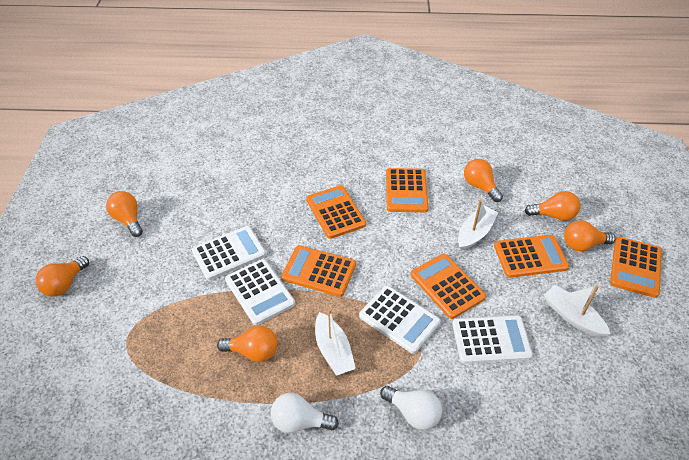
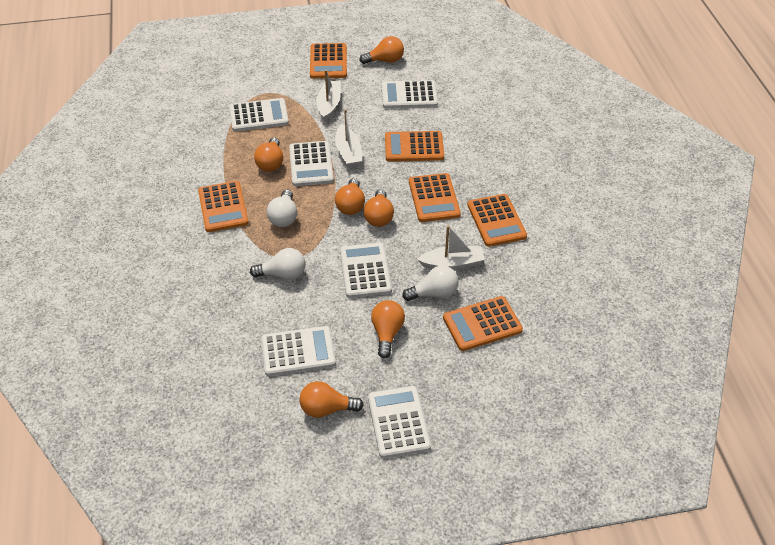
white calculator: [192,226,266,280] [225,259,295,325] [359,286,441,354] [452,315,533,364] = 4 -> [229,98,289,132] [261,326,336,376] [289,141,334,186] [340,243,392,298] [368,386,431,458] [382,80,438,108] = 6
white light bulb: [271,393,339,433] [380,386,442,430] = 2 -> [250,248,305,280] [267,190,297,227] [402,265,459,301] = 3

